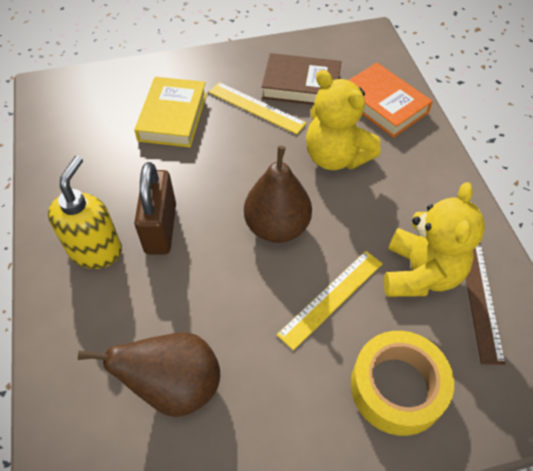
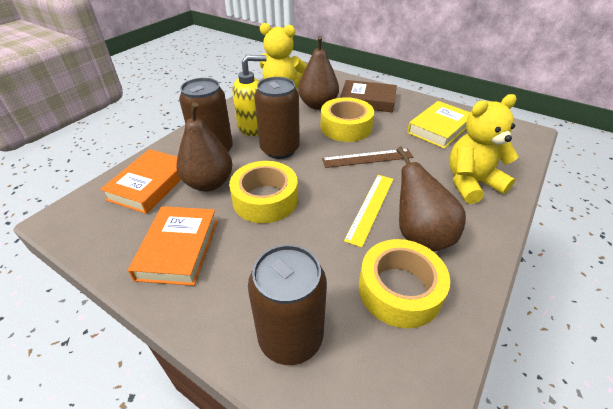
brown can: none = 0 -> [179,78,233,153] [248,245,327,365] [254,77,300,159] = 3
brown padlock: [134,162,176,255] = 1 -> none = 0
brown pear: [78,332,220,417] [244,146,312,243] = 2 -> [176,102,232,191] [298,36,339,110] [396,146,466,252] = 3
orange book: [348,63,433,138] = 1 -> [100,149,181,214] [128,206,218,286] = 2
yellow ruler: [209,82,307,134] [277,251,383,350] = 2 -> [344,175,393,248] = 1
yellow tape: [351,331,454,436] = 1 -> [229,161,298,223] [320,97,374,142] [359,239,450,328] = 3

